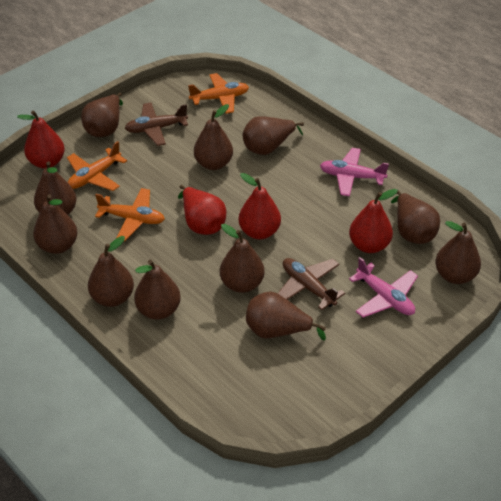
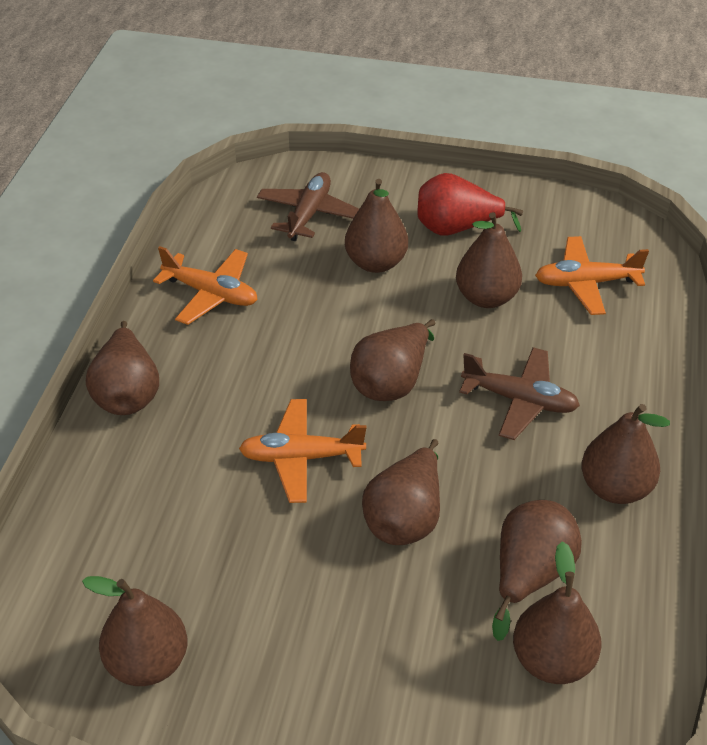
brown pear: [33,194,78,254] [34,161,76,215] [81,93,123,137] [88,236,134,307] [134,260,181,320] [194,104,233,170] [220,224,264,293] [243,116,304,155] [246,292,326,341] [391,191,440,244] [435,221,481,284] = 11 -> [82,576,187,686] [86,321,159,415] [345,179,408,273] [350,319,435,401] [362,439,440,545] [456,212,522,308] [492,500,582,641] [513,541,602,684] [581,404,670,504] = 9
pink plane: [320,148,389,196] [349,257,418,318] = 2 -> none = 0
red pear: [17,111,65,168] [178,185,226,235] [238,173,281,239] [349,189,398,253] = 4 -> [417,173,523,236] = 1

